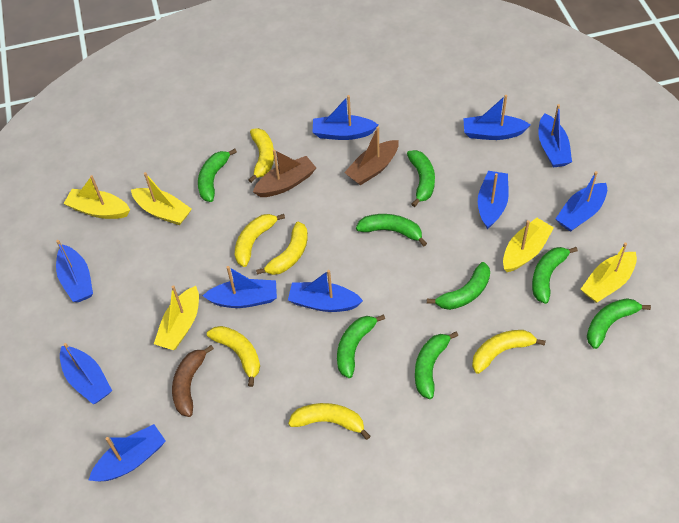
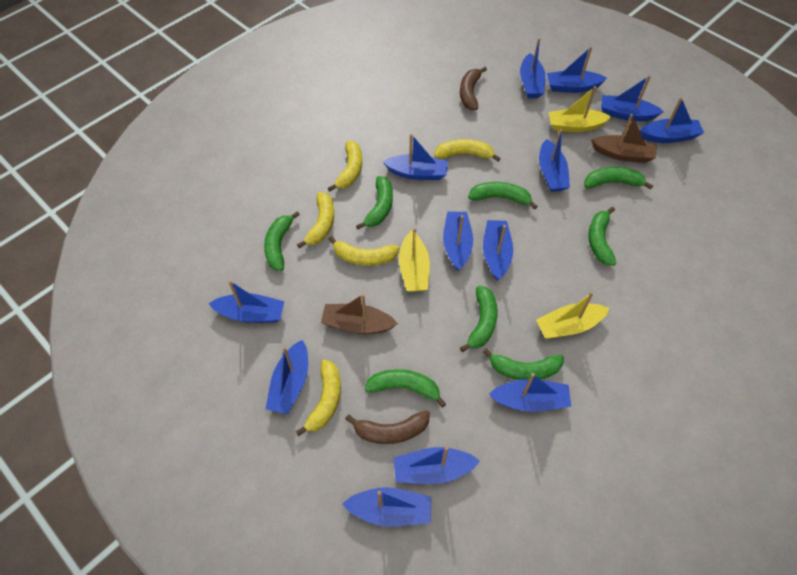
blue boat: [56,240,93,302] [60,343,112,404] [88,424,166,481] [203,266,277,308] [288,270,363,312] [312,95,378,140] [463,95,531,140] [478,171,509,229] [538,104,572,168] [555,171,607,232] = 10 -> [208,280,284,323] [266,340,308,414] [342,487,432,527] [382,134,448,180] [393,446,480,484] [443,212,473,271] [483,220,513,280] [488,373,571,412] [520,38,546,98] [539,129,570,192] [547,46,607,93] [601,75,664,121] [640,97,704,143] = 13
brown banana: [172,345,214,417] = 1 -> [345,411,430,444] [460,67,487,110] = 2
yellow banana: [207,326,260,387] [235,214,285,267] [248,128,274,183] [256,222,308,275] [288,403,370,440] [472,330,546,374] = 6 -> [296,360,341,436] [297,192,334,248] [328,141,362,191] [328,236,400,266] [434,139,501,161] = 5
yellow boat: [63,175,130,219] [131,172,192,225] [154,285,199,350] [503,218,554,272] [581,242,637,303] = 5 -> [399,228,430,292] [536,291,609,339] [549,86,611,132] = 3

